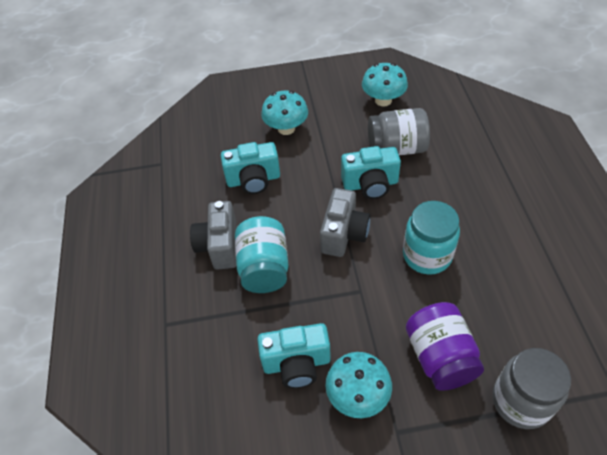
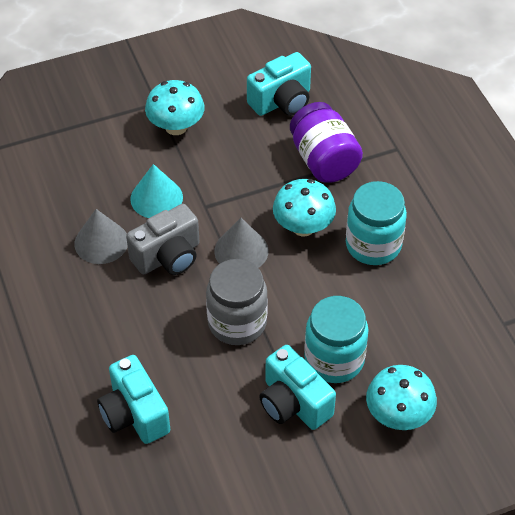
grey camera: [190,201,237,270] [320,188,370,257] = 2 -> [126,204,200,275] = 1
grey cone: none = 0 -> [74,209,128,264] [214,218,268,268] = 2
grey jar: [368,108,430,155] [493,348,571,429] = 2 -> [206,259,268,345] = 1
turquoise cone: none = 0 -> [130,164,183,218] = 1

